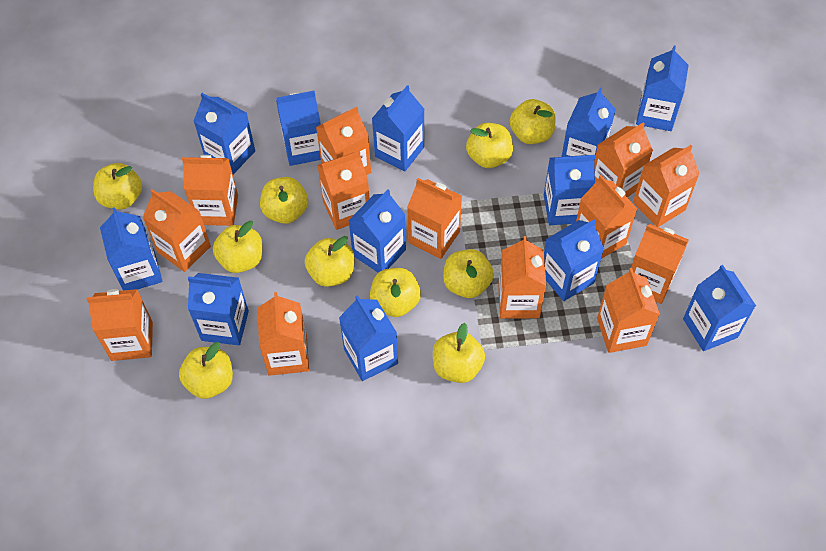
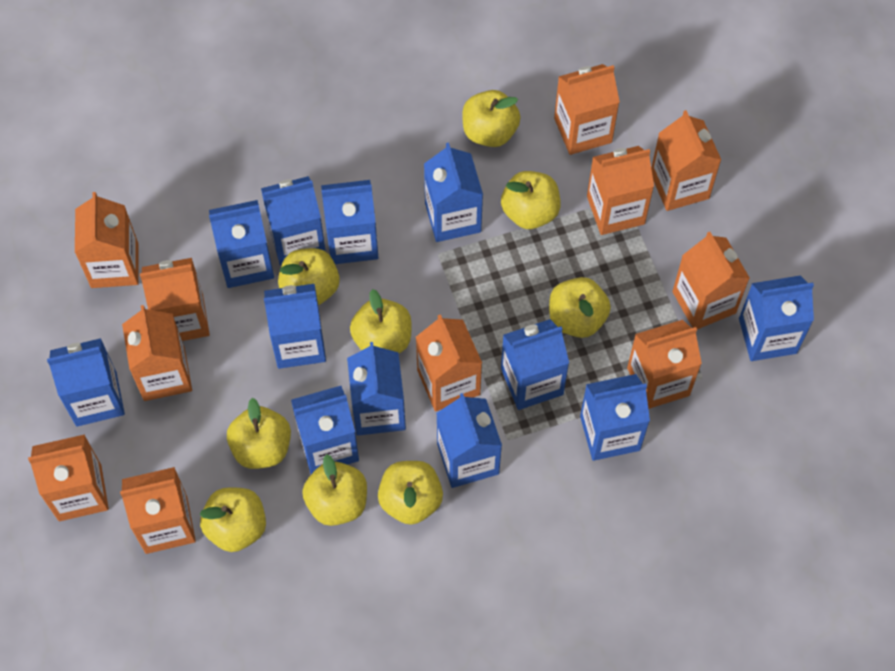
orange carton: [87,289,153,361] [142,189,211,272] [182,155,238,226] [257,292,309,376] [316,107,371,175] [317,151,370,230] [407,178,462,259] [498,236,546,318] [576,175,637,259] [594,123,653,197] [597,268,660,353] [631,224,689,304] [633,145,700,227] = 13 -> [28,434,109,521] [75,192,139,288] [120,467,196,554] [122,305,192,401] [140,258,210,341] [416,314,482,411] [554,64,620,155] [587,146,654,235] [627,320,702,409] [651,110,721,211] [672,232,750,329] = 11
yellow apple: [93,163,142,209] [179,342,233,399] [213,221,262,273] [260,177,308,224] [305,236,355,287] [370,268,421,317] [433,323,485,383] [443,249,494,298] [466,123,513,168] [510,99,556,144] = 10 -> [200,487,266,552] [227,398,291,469] [278,248,340,305] [302,454,367,526] [350,289,412,353] [378,461,443,525] [462,90,521,147] [501,171,561,229] [549,277,611,338] = 9

